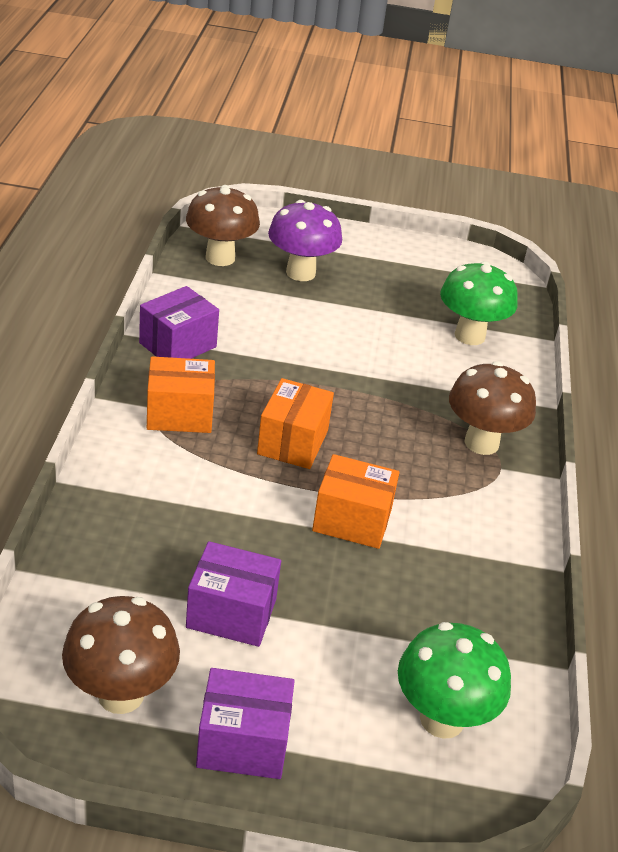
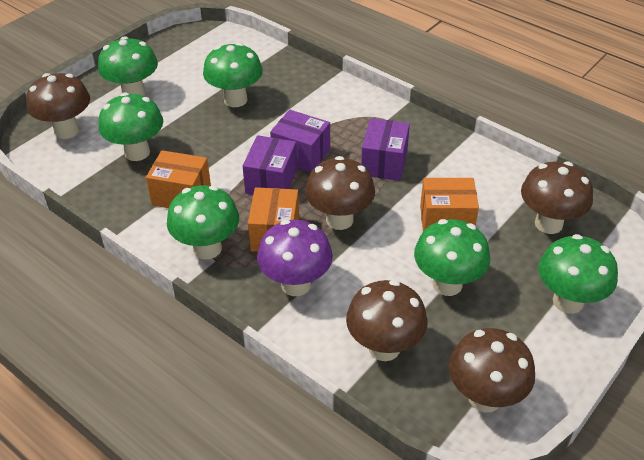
brown mushroom: [62,596,180,714] [186,185,260,266] [449,361,536,455] = 3 -> [26,73,90,139] [305,156,375,230] [346,280,427,361] [449,328,535,412] [521,161,593,234] = 5
green mushroom: [398,622,511,739] [440,261,518,345] = 2 -> [98,36,158,96] [99,93,163,161] [167,185,239,259] [203,43,263,107] [414,219,490,296] [539,234,618,314] = 6

